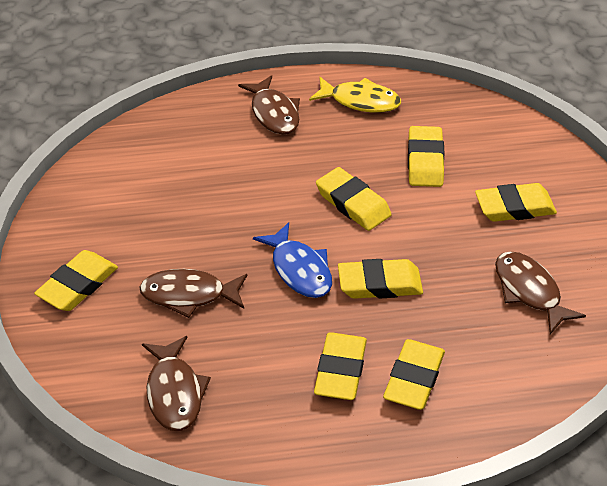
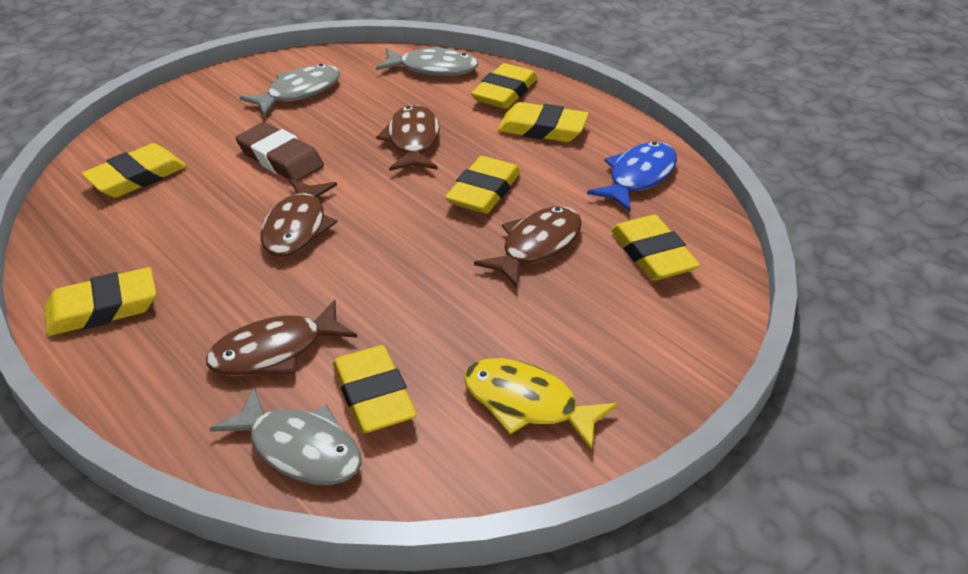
brown eraser: none = 0 -> [235,122,324,181] = 1
grey fish: none = 0 -> [210,388,362,485] [240,64,340,116] [376,46,478,76] = 3

